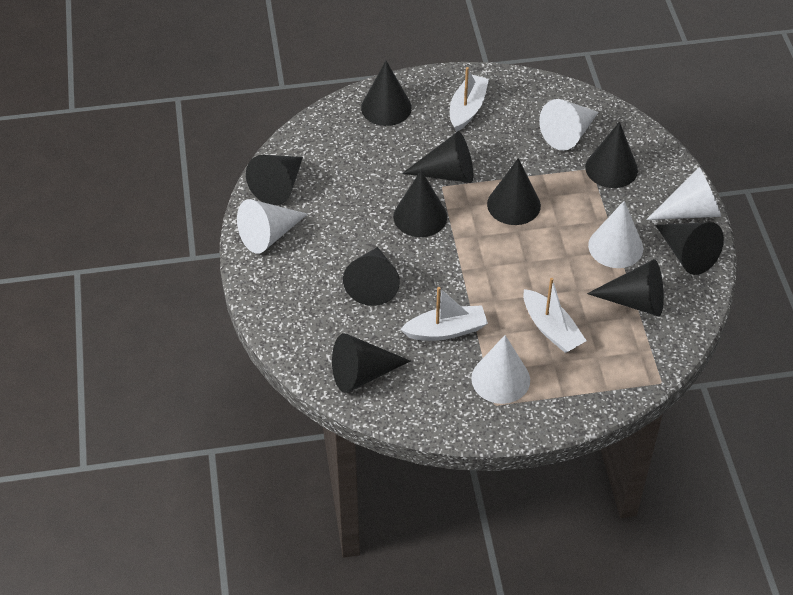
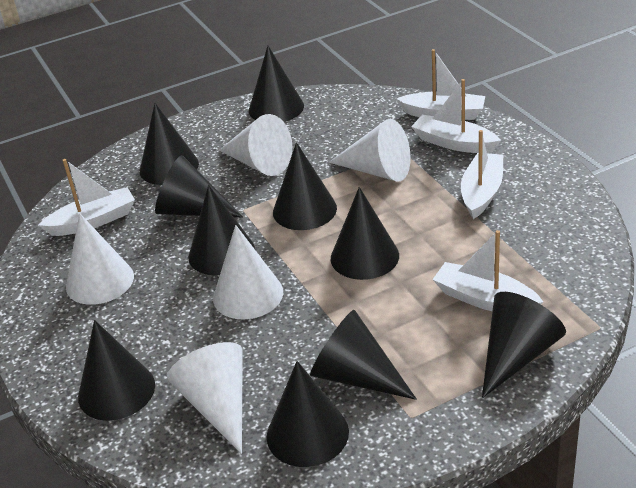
white boat: [400,287,488,341] [450,67,489,132] [523,278,587,353] = 3 -> [39,159,135,236] [397,49,485,120] [411,79,501,153] [432,230,543,311] [461,130,503,219] = 5

